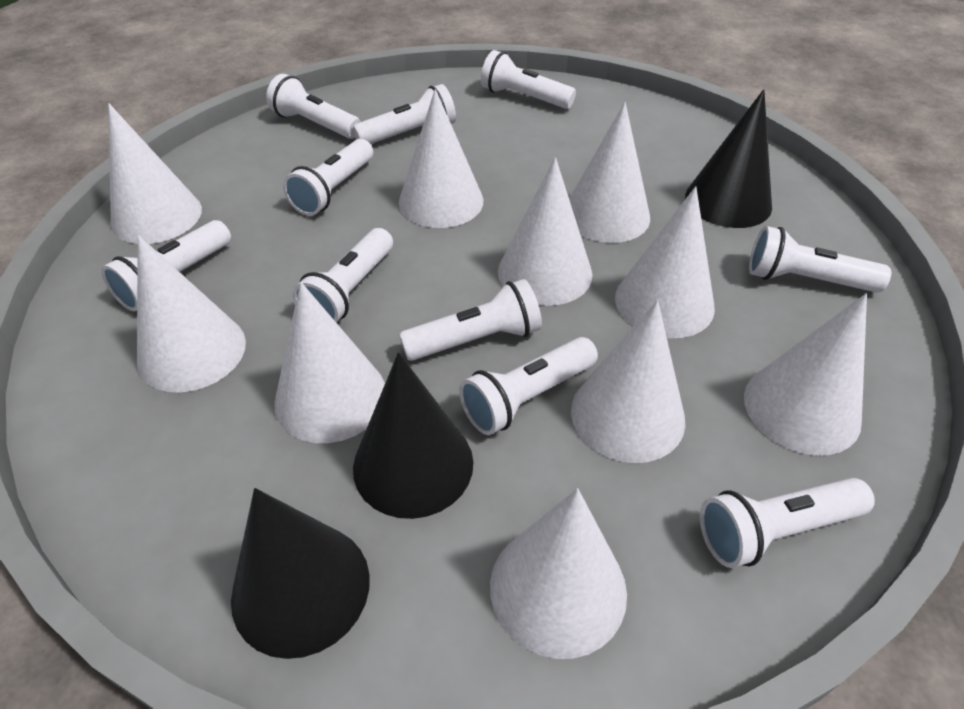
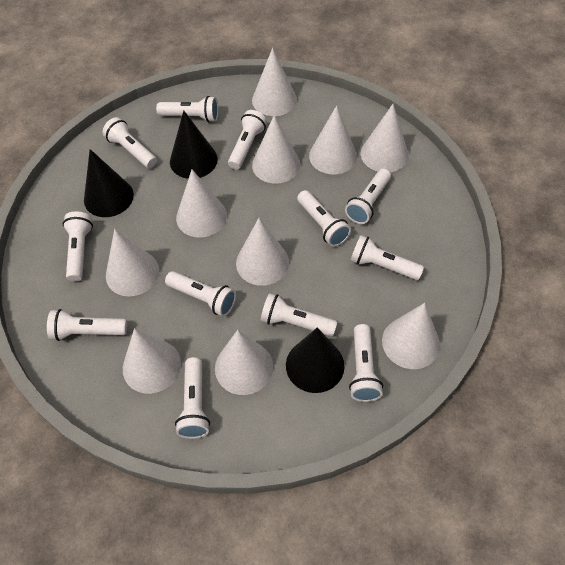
white flashlight: [101,220,231,311] [266,74,361,139] [283,139,373,216] [292,228,393,322] [353,84,456,144] [399,279,542,361] [459,337,598,435] [481,50,576,109] [700,478,875,568] [749,226,891,293] = 10 -> [47,309,127,341] [63,211,93,281] [103,117,157,168] [156,96,218,122] [165,271,236,317] [175,357,210,439] [228,110,267,170] [261,293,337,336] [297,190,351,247] [345,169,391,224] [349,324,383,402] [350,235,424,280] = 12

